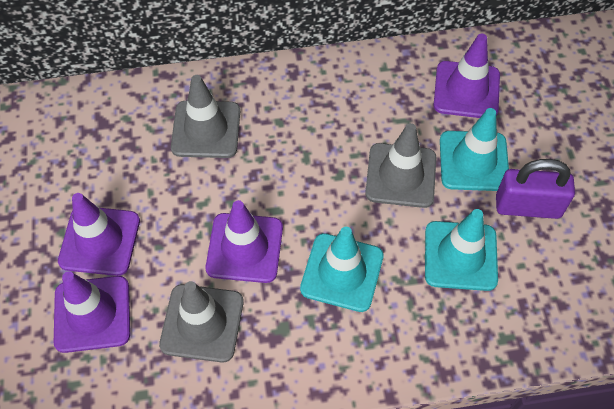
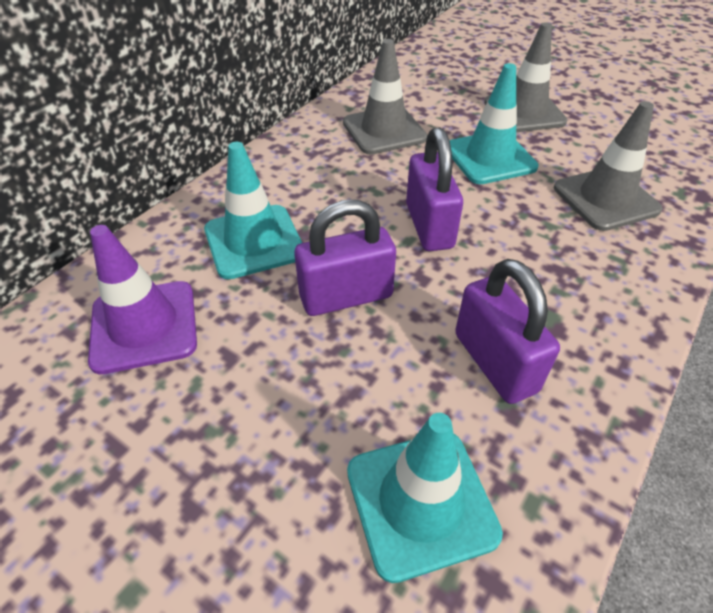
purple padlock: [496,159,575,219] = 1 -> [294,200,396,316] [406,127,463,251] [455,259,560,404] = 3
purple traffic cone: [54,271,130,353] [58,193,140,276] [206,200,283,283] [434,34,500,118] = 4 -> [88,225,197,374] = 1

